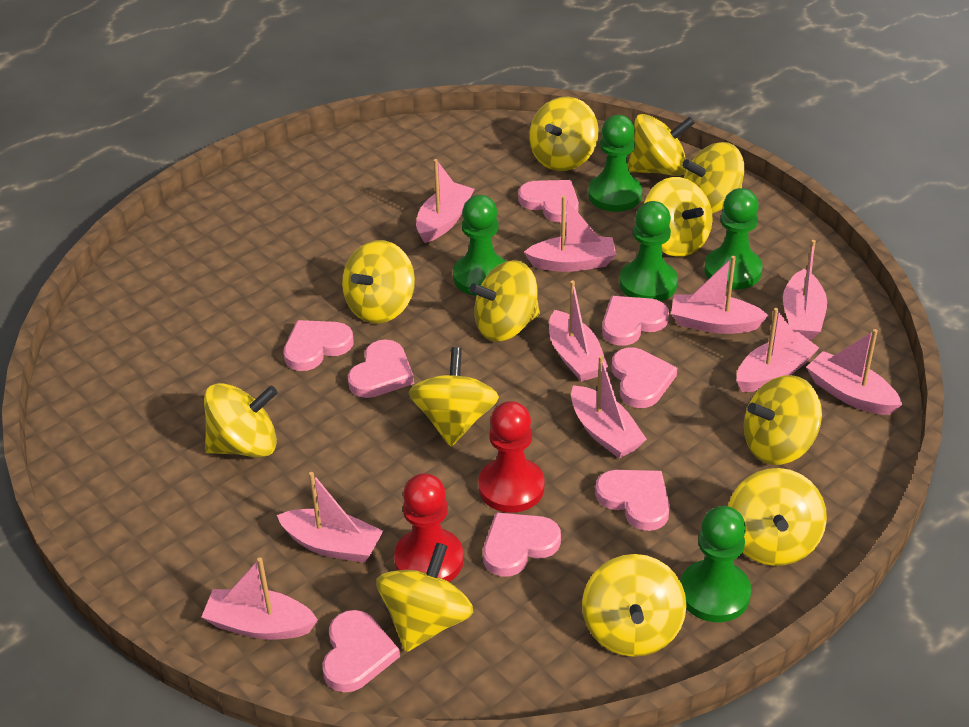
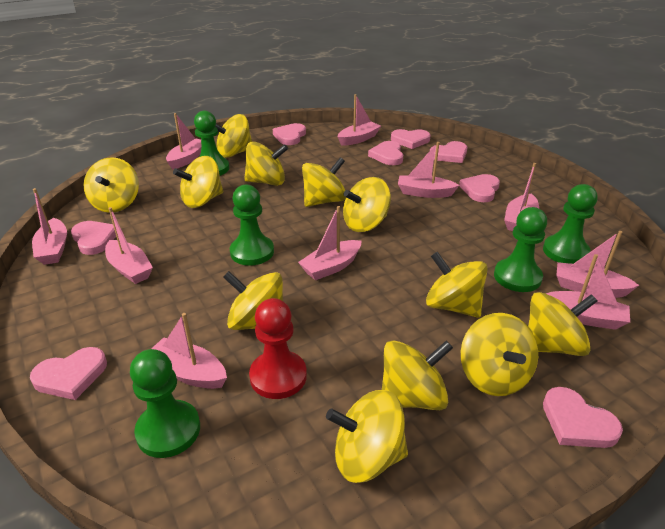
red pawn: [394,473,464,582] [478,401,544,513] = 2 -> [249,298,307,399] = 1

